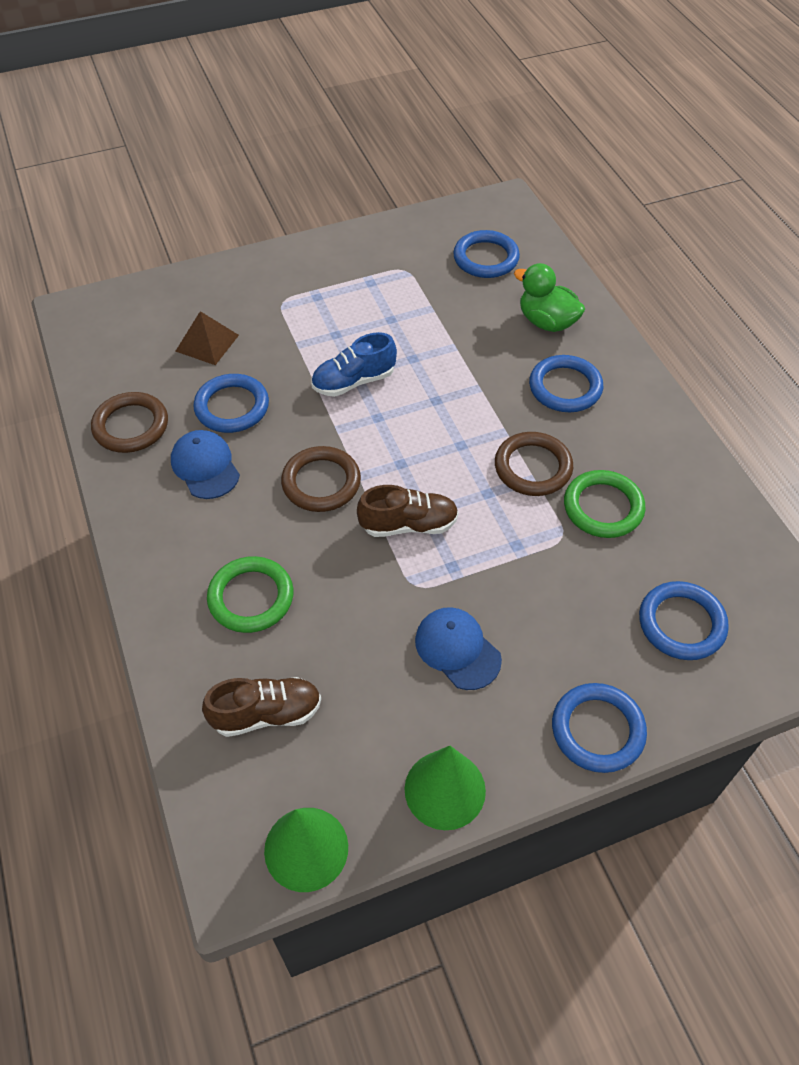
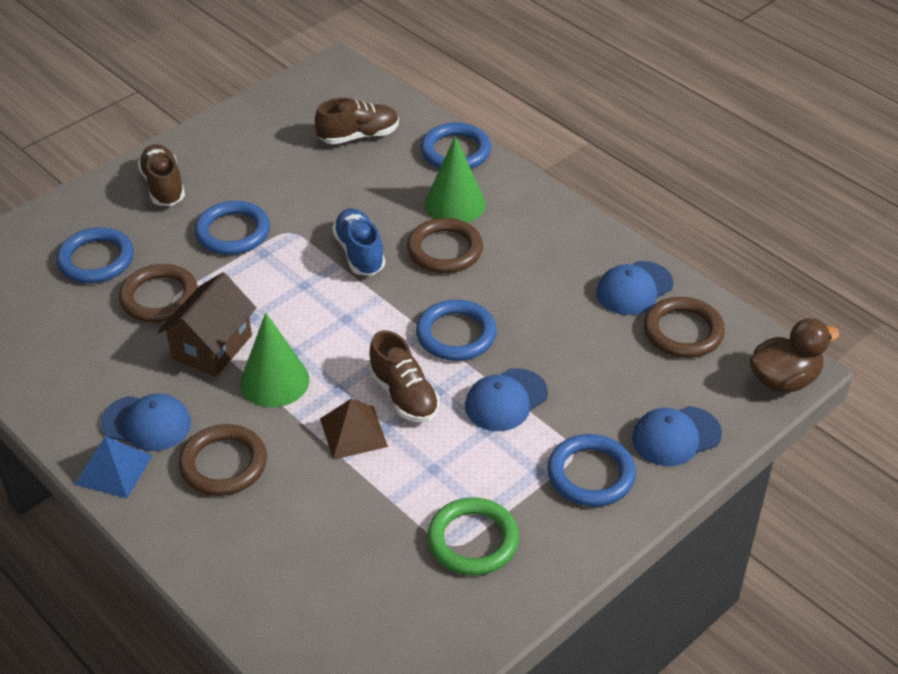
blue cap: [171,430,240,499] [415,607,502,690] = 2 -> [100,393,191,451] [465,368,548,431] [596,261,674,315] [632,406,722,466] = 4
blue pyramid: none = 0 -> [75,436,153,498] = 1
brown duck: none = 0 -> [750,318,840,392] = 1
brown house: none = 0 -> [158,272,256,377] = 1
brown ring: [91,392,168,453] [281,446,361,512] [495,432,573,496] = 3 -> [119,264,198,323] [179,424,267,496] [407,218,483,273] [644,297,725,358] = 4
brown shoe: [202,677,321,737] [357,485,459,537] = 2 -> [138,144,185,206] [315,98,399,144] [369,330,440,423] = 3
green duck: [514,263,585,332] = 1 -> none = 0
green ring: [207,556,294,633] [564,470,646,538] = 2 -> [427,497,519,575] = 1

